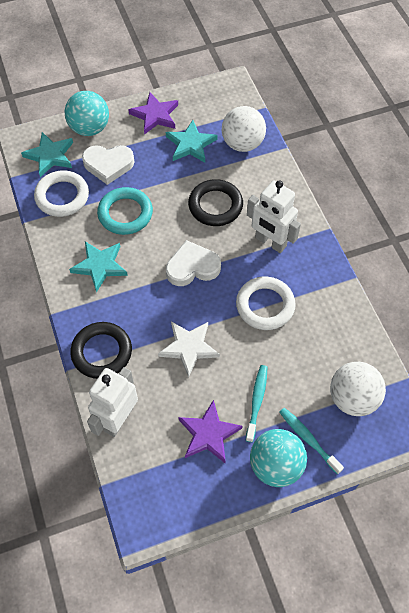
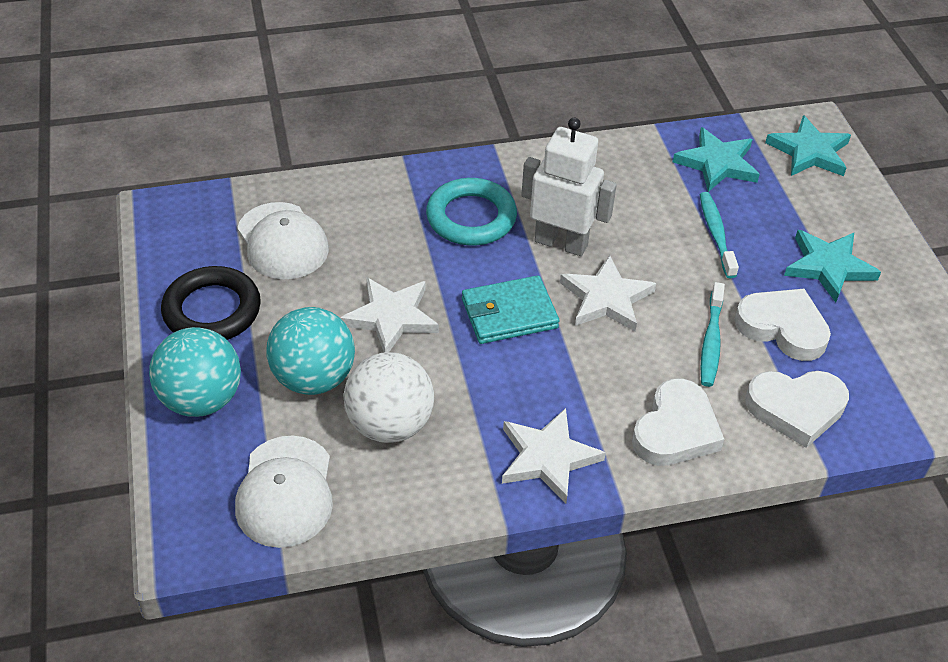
black ring: [70,322,132,379] [188,179,243,226] = 2 -> [161,266,261,340] = 1
purple star: [128,92,178,135] [178,400,242,463] = 2 -> none = 0
turquoise wallet: none = 0 -> [462,275,559,344] = 1
white ball: [222,106,266,152] [330,362,386,416] = 2 -> [343,352,434,443] = 1
white cap: none = 0 -> [235,436,333,548] [237,202,329,279] = 2
white heart: [82,145,134,185] [166,240,221,286] = 2 -> [632,379,724,466] [735,289,831,361] [745,371,849,448] = 3
white ring: [34,170,89,217] [236,276,296,330] = 2 -> none = 0
white robot: [87,367,138,437] [247,180,301,253] = 2 -> [521,118,617,256] = 1
white star: [158,321,220,378] = 1 -> [340,277,439,352] [502,408,606,503] [560,255,656,331] = 3

